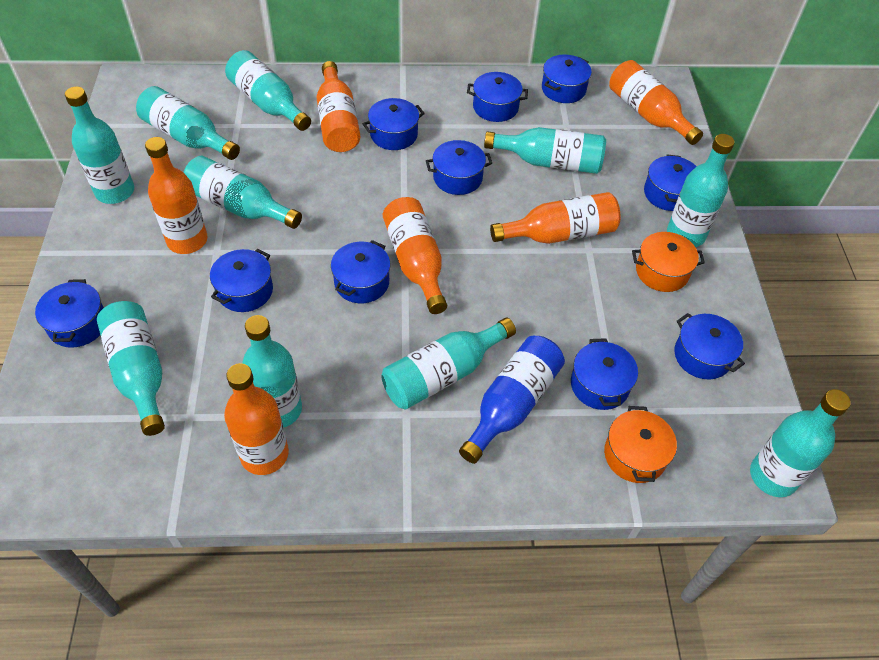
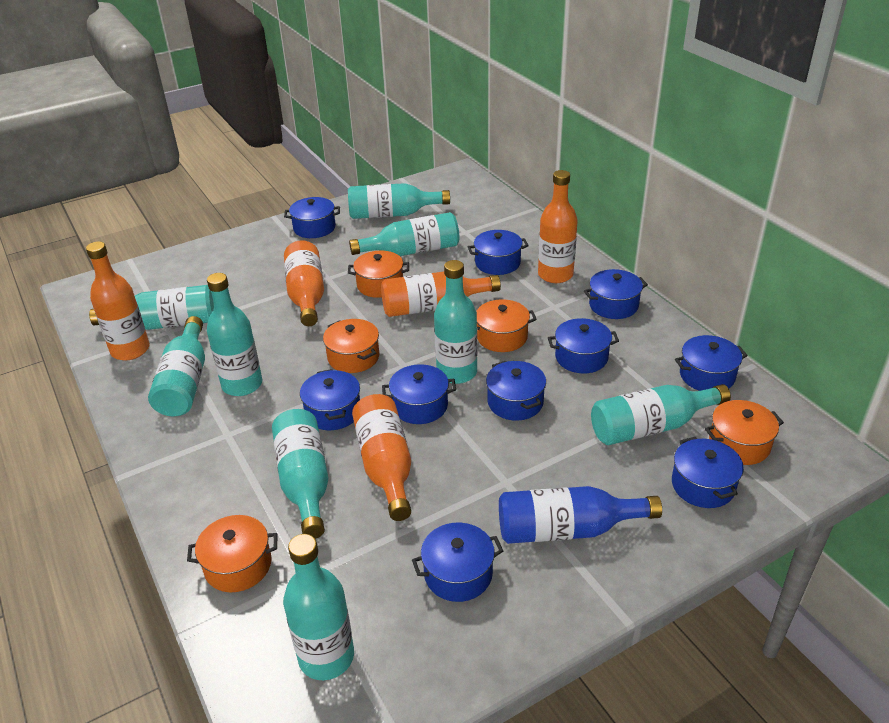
orange bottle: [145,137,207,254] [224,363,289,475] [317,61,360,152] [383,197,447,314] [490,192,621,244] [609,60,703,145] = 6 -> [86,242,150,360] [284,240,324,326] [352,394,411,521] [381,271,501,317] [538,170,578,283] = 5
orange pot: [604,406,677,483] [632,232,705,292] = 2 -> [187,515,277,592] [323,319,379,373] [348,251,409,298] [476,299,537,352] [705,400,784,465] = 5
turquoise bottle: [65,86,134,204] [97,301,165,436] [136,86,240,160] [184,156,302,229] [225,50,311,131] [242,315,302,427] [381,318,516,410] [484,127,606,174] [667,134,735,247] [750,389,851,497] = 10 -> [89,285,214,330] [148,316,205,416] [207,273,262,396] [272,409,328,539] [283,534,354,680] [348,183,450,219] [349,212,459,256] [434,260,477,384] [591,384,731,445] = 9

